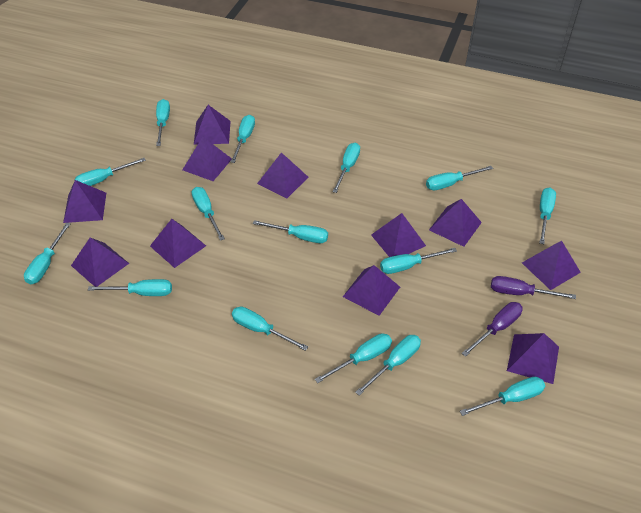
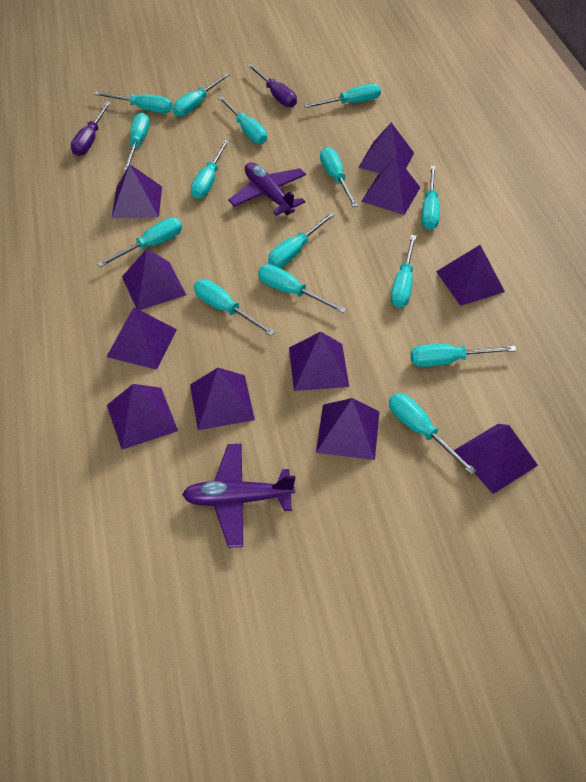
purple plane: none = 0 -> [182,444,295,548] [228,162,306,216] = 2

